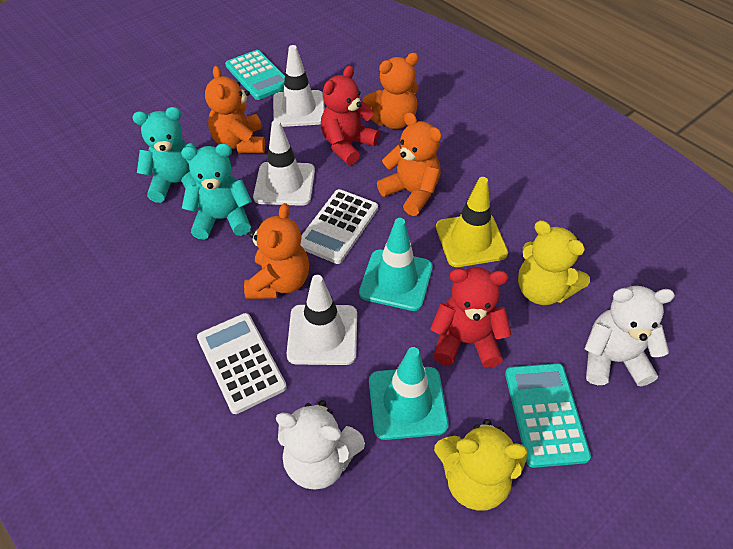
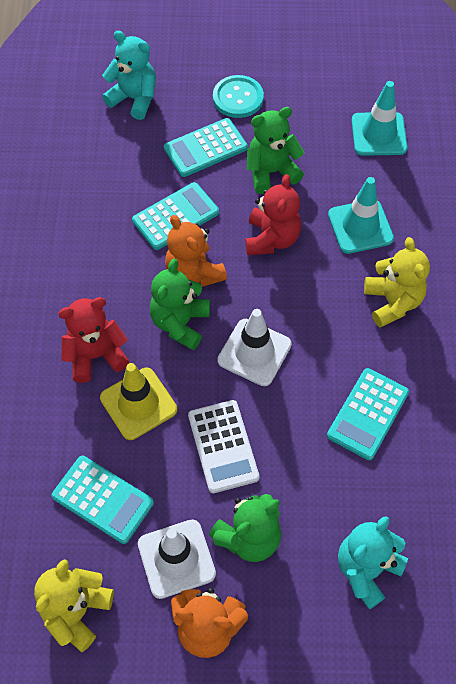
green teddy bear: none = 0 -> [150,259,210,350] [209,494,281,562] [247,107,305,194] = 3
orange teddy bear: [205,66,265,153] [244,203,309,299] [363,53,419,129] [377,112,442,216] = 4 -> [165,215,227,287] [171,588,248,658] = 2
turquoise button: none = 0 -> [213,75,264,118] = 1
turquoise calculator: [225,50,285,100] [505,363,591,468] = 2 -> [52,456,154,544] [132,182,219,250] [164,118,248,177] [327,368,409,460] = 4
white calculator: [197,313,287,414] [300,189,378,264] = 2 -> [188,400,259,493] = 1
white teddy bear: [276,400,365,490] [585,286,675,386] = 2 -> none = 0
white traffic cone: [253,120,315,206] [273,45,325,127] [286,275,357,365] = 3 -> [138,520,216,599] [217,309,292,386] = 2

